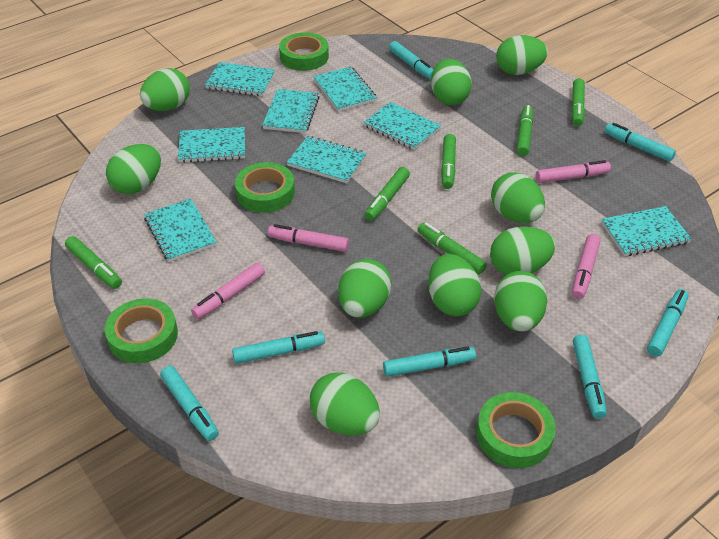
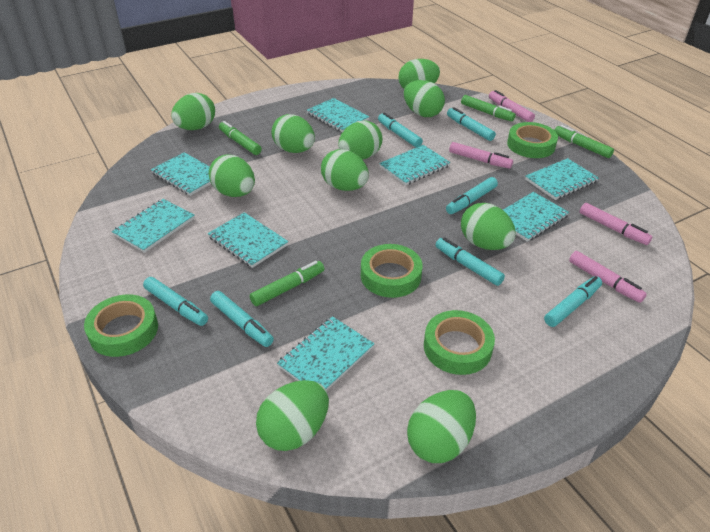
green marker: [65,236,122,289] [365,167,410,221] [417,222,487,274] [441,134,456,189] [517,105,533,156] [571,78,585,126] = 6 -> [219,121,262,155] [250,261,324,306] [461,95,516,121] [554,125,614,158] = 4

